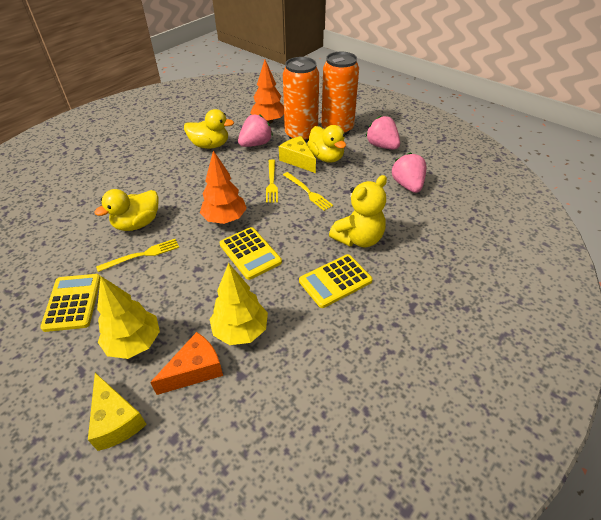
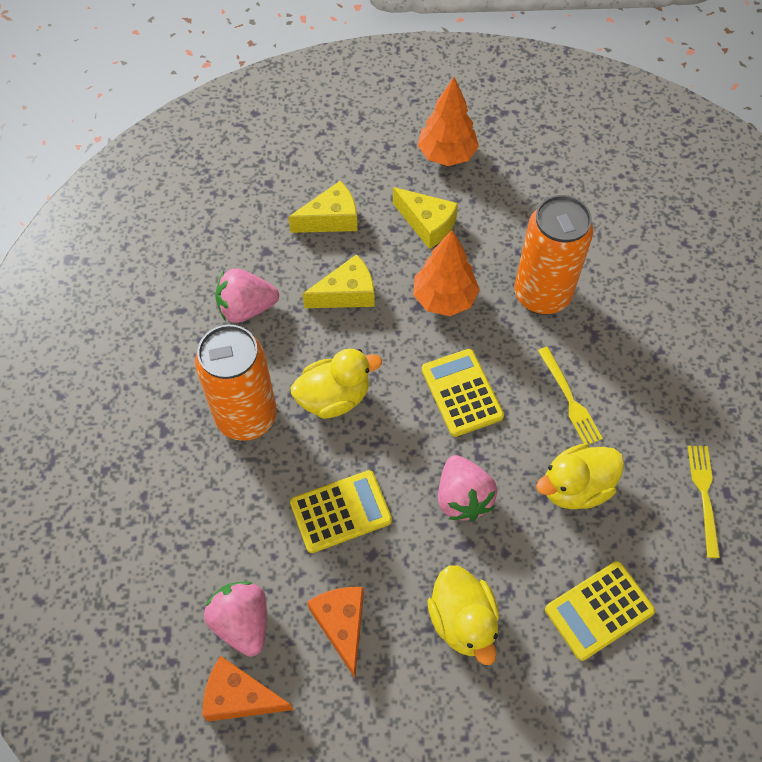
orange cheese: [150,332,223,395] = 1 -> [202,656,294,722] [307,587,364,678] = 2
yellow cheese: [88,373,147,451] [279,136,316,173] = 2 -> [288,181,357,233] [303,254,374,308] [393,187,458,249] = 3
yellow fork: [96,239,179,272] [266,159,278,203] [283,172,333,211] = 3 -> [538,347,603,444] [688,446,720,558] = 2
yellow teddy bear: [329,175,387,247] = 1 -> none = 0
yellow tree: [97,276,160,359] [209,263,268,345] = 2 -> none = 0

